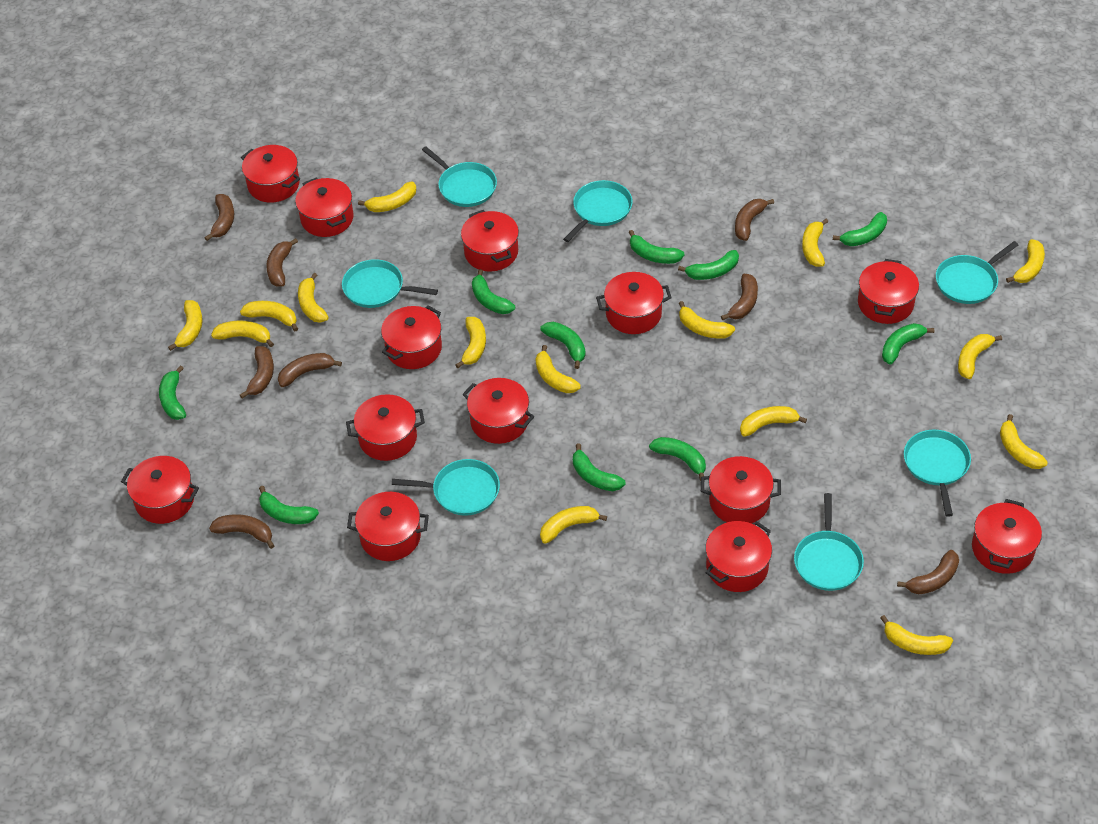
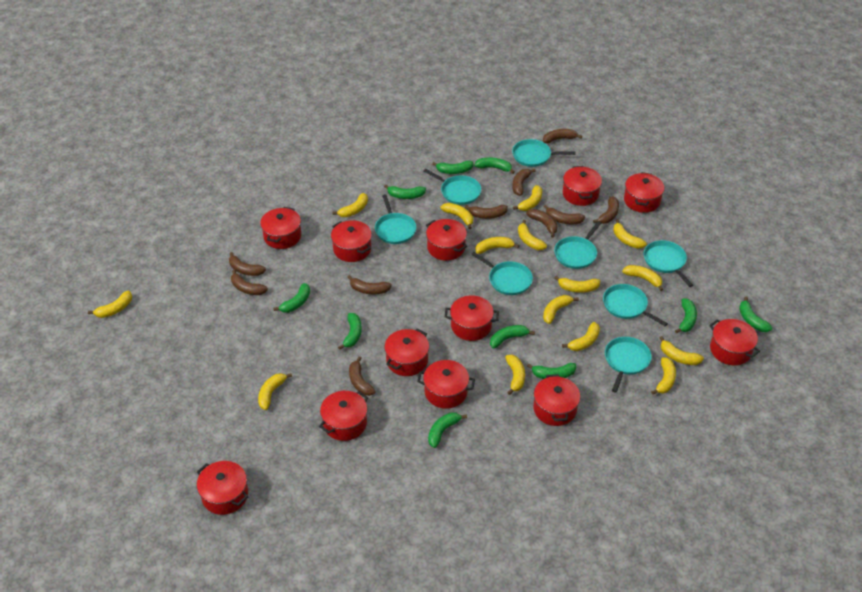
brown banana: [205,194,234,241] [209,514,275,549] [240,346,274,399] [266,238,298,287] [278,353,342,387] [721,274,758,321] [735,199,774,241] [897,550,959,594] = 8 -> [229,252,266,276] [231,269,268,295] [348,275,392,294] [349,356,376,396] [465,205,508,219] [512,169,536,196] [526,209,558,238] [543,129,582,143] [544,205,585,224] [593,197,619,224] = 10
red pot: [121,456,199,524] [241,145,300,203] [295,177,353,237] [346,394,425,461] [347,492,429,561] [381,306,442,369] [461,210,519,271] [462,378,534,444] [596,272,672,334] [701,456,781,524] [705,521,772,592] [858,259,919,324] [972,499,1042,574] = 13 -> [197,461,249,515] [260,207,301,249] [319,391,368,441] [331,220,372,262] [384,329,429,376] [417,360,475,409] [426,219,467,261] [445,295,499,341] [533,374,580,426] [563,166,602,206] [624,172,664,213] [709,319,760,365] = 12
turquoise pan: [342,259,438,308] [392,459,500,516] [422,146,497,207] [563,180,633,242] [794,493,864,591] [904,430,971,517] [936,241,1019,304] = 7 -> [375,194,416,244] [423,169,481,205] [471,252,533,295] [512,139,576,167] [554,222,601,269] [603,284,668,326] [605,337,652,392] [644,240,693,287] = 8

